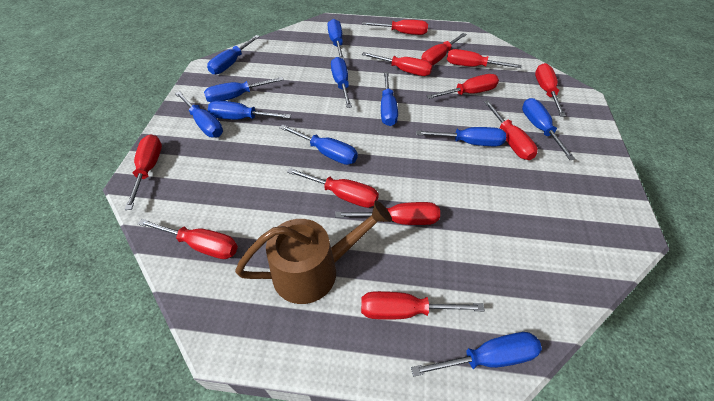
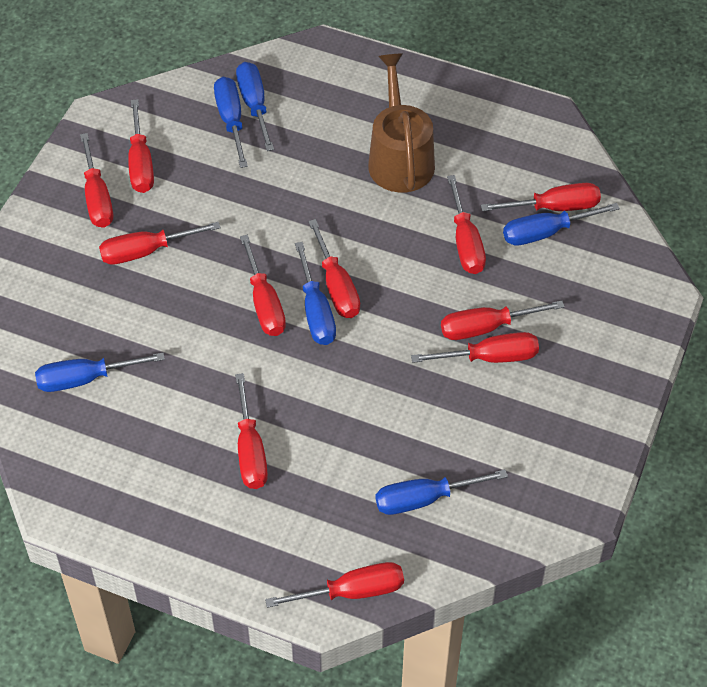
blue screwdriver: [175,91,223,138] [204,77,284,103] [207,35,260,75] [208,101,291,119] [280,125,358,165] [328,19,344,59] [331,57,352,108] [381,72,398,126] [411,332,542,377] [416,127,506,146] [522,98,575,160] = 11 -> [35,353,165,392] [214,77,248,168] [236,62,274,151] [295,242,336,345] [376,469,508,515] [503,203,620,246] = 6
red screwdriver: [125,134,162,210] [138,219,238,259] [287,168,379,208] [335,202,440,225] [361,291,485,320] [362,20,428,35] [362,52,433,76] [421,33,467,65] [427,74,499,99] [447,49,522,68] [484,100,538,160] [535,63,566,117] = 12 -> [80,133,113,228] [99,222,220,265] [128,99,154,193] [235,373,268,489] [240,235,286,336] [265,562,404,608] [308,219,360,318] [411,332,539,363] [441,301,565,340] [447,175,486,274] [481,183,601,211] = 11

